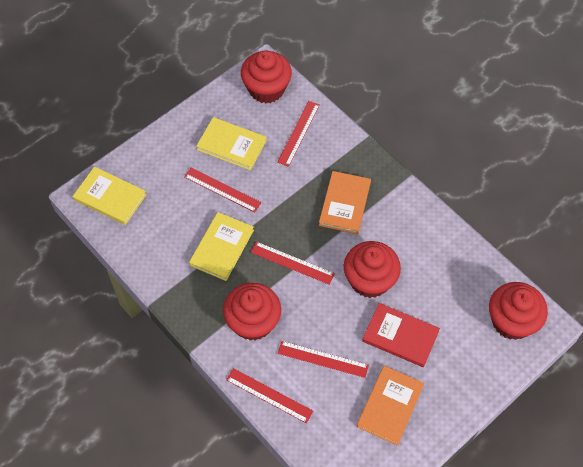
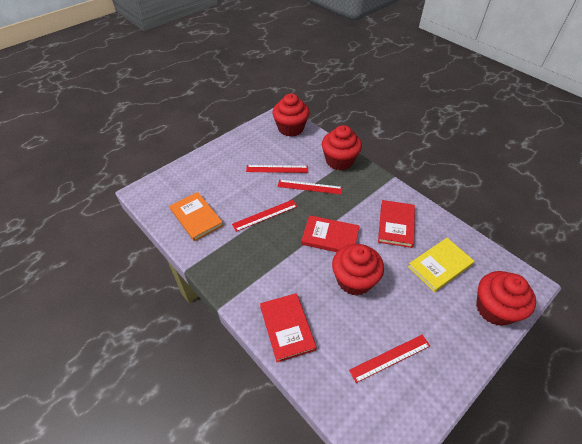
orange book: [319,171,371,234] [357,366,424,446] = 2 -> [169,192,223,241] = 1
red book: [362,303,440,367] = 1 -> [260,293,316,362] [301,215,360,252] [378,200,415,248] = 3
red ruler: [184,167,262,212] [226,368,313,423] [251,242,335,284] [277,101,320,167] [278,341,369,378] = 5 -> [232,200,298,232] [246,165,308,173] [278,180,342,194] [349,335,430,383] = 4
yellow book: [73,167,147,225] [189,212,254,281] [196,117,267,170] = 3 -> [408,238,474,292] = 1

